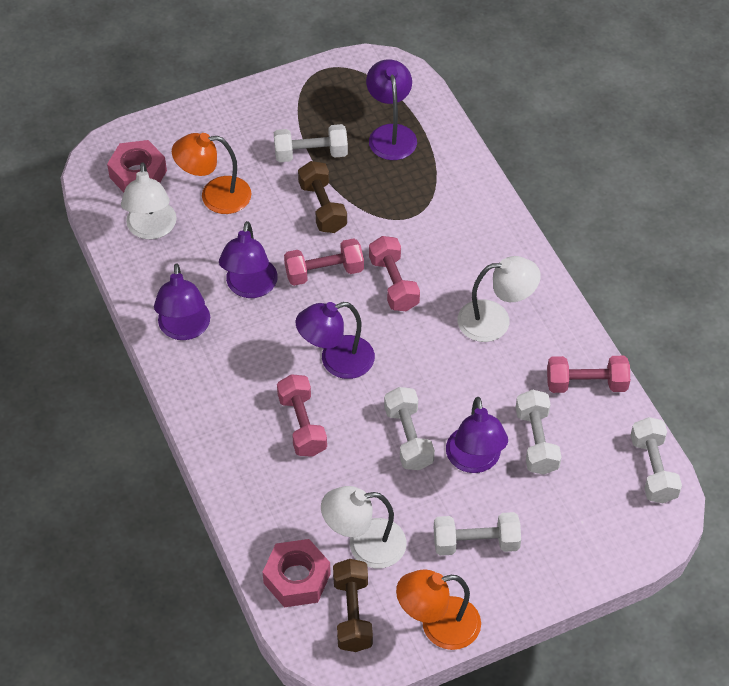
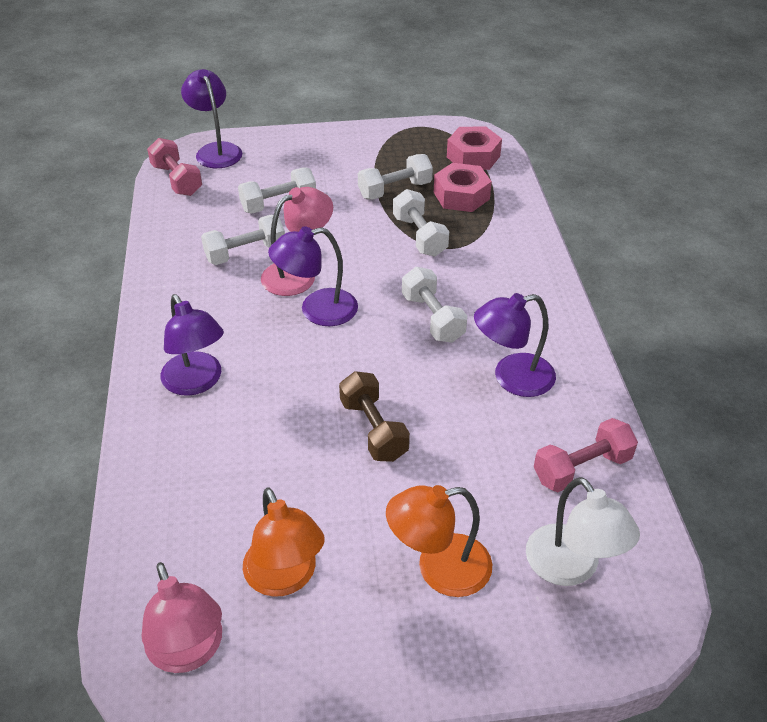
brown dumbbell: [298,161,347,233] [333,559,373,652] = 2 -> [339,371,410,462] = 1
pink dumbbell: [277,374,327,457] [284,238,364,286] [369,236,420,311] [547,356,630,393] = 4 -> [147,138,202,196] [534,418,638,492] = 2
pink lamp: none = 0 -> [142,562,222,673] [261,187,333,296] = 2
purple lamp: [154,263,210,340] [219,221,278,298] [295,302,375,379] [366,59,417,160] [446,397,508,473] = 5 -> [160,294,224,396] [181,69,242,168] [268,226,358,326] [474,293,556,397] = 4
white lamp: [121,162,177,239] [321,486,407,568] [457,256,541,342] = 3 -> [526,477,640,586] = 1

